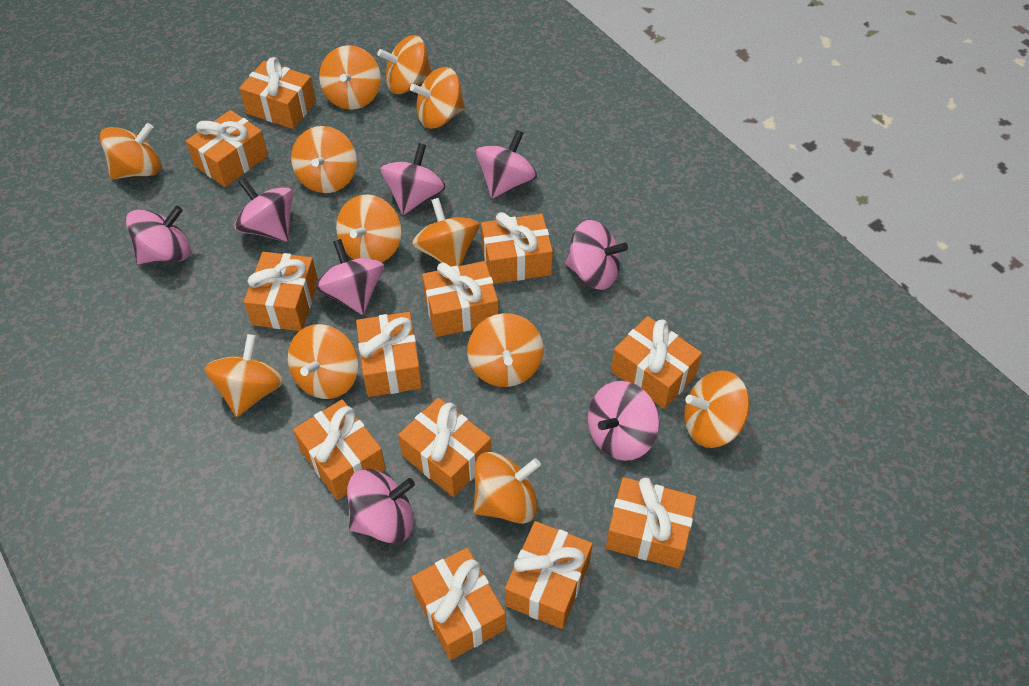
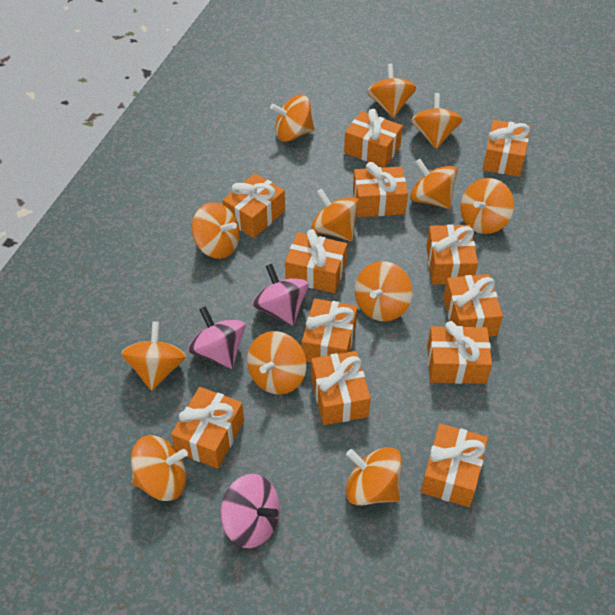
pink spinning top: [126,206,191,264] [234,178,293,242] [315,239,384,315] [347,469,415,543] [380,143,446,215] [476,130,537,199] [565,220,628,290] [588,381,659,461] = 8 -> [188,306,245,369] [221,474,280,548] [252,264,309,326] = 3

